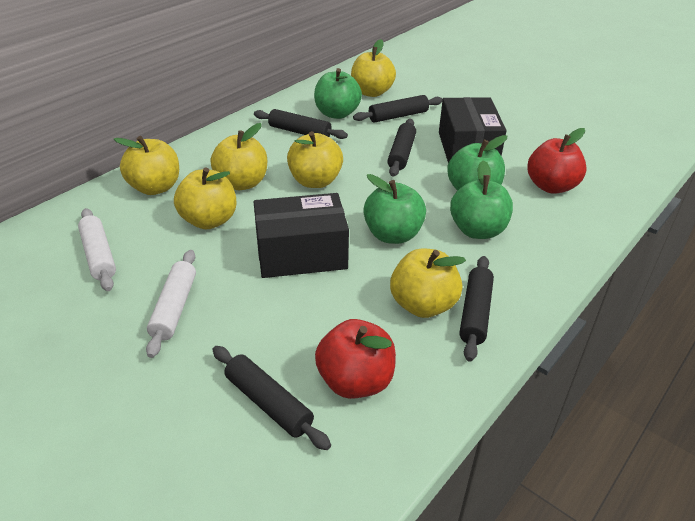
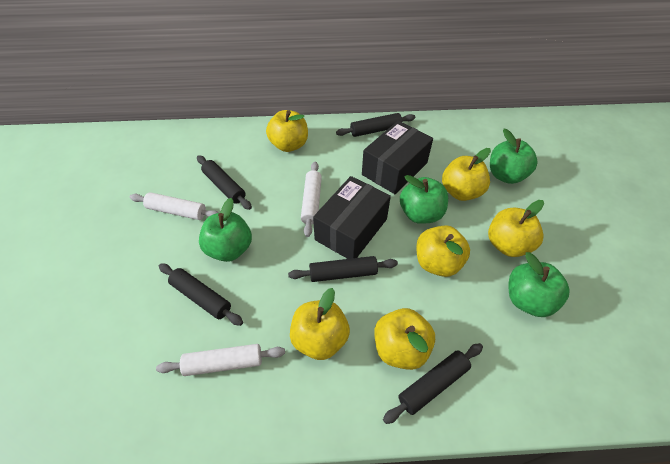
red apple: [315,319,396,399] [527,128,587,194] = 2 -> none = 0
white rolling pin: [78,208,116,291] [146,250,196,358] = 2 -> [130,192,219,220] [156,344,285,376] [301,161,322,237] = 3

